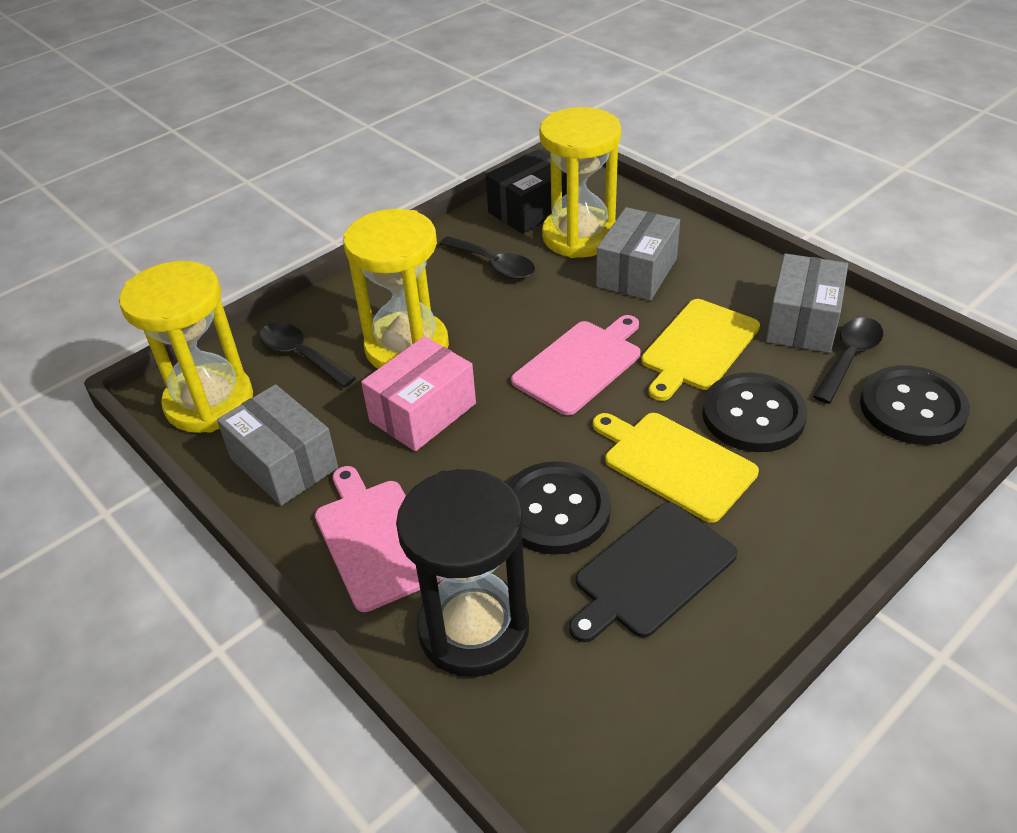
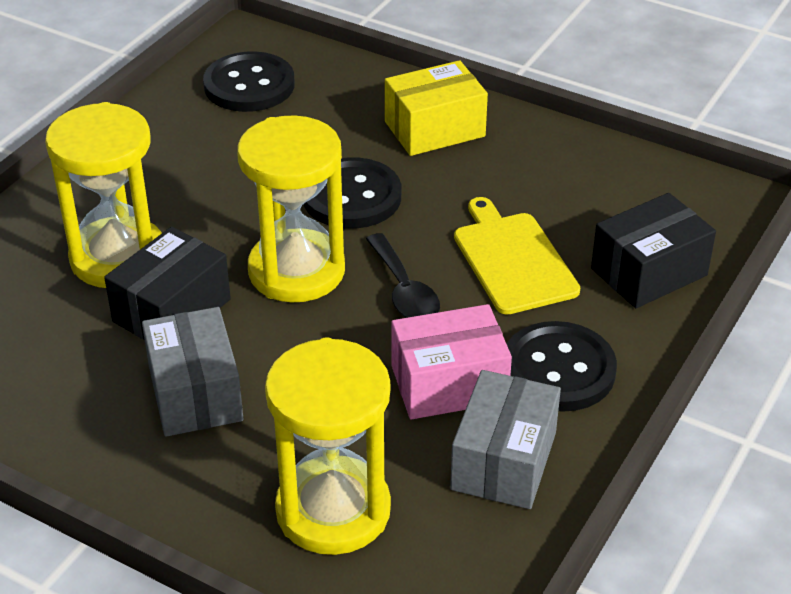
black box: [485,149,567,234] = 1 -> [104,227,231,340] [591,193,716,308] = 2
black cutting board: [569,502,737,642] = 1 -> none = 0
black hourglass: [396,469,529,677] = 1 -> none = 0
black spoon: [259,322,356,388] [439,236,535,279] [813,317,883,404] = 3 -> [366,233,440,318] = 1
grey box: [217,384,338,506] [596,207,680,301] [766,254,848,353] = 3 -> [142,307,243,437] [450,370,561,509] = 2
pink cutting board: [315,466,442,612] [511,315,641,416] = 2 -> none = 0
yellow box: none = 0 -> [385,60,488,156] = 1
yellow cutting board: [593,413,759,523] [641,299,760,401] = 2 -> [454,197,580,315] = 1

